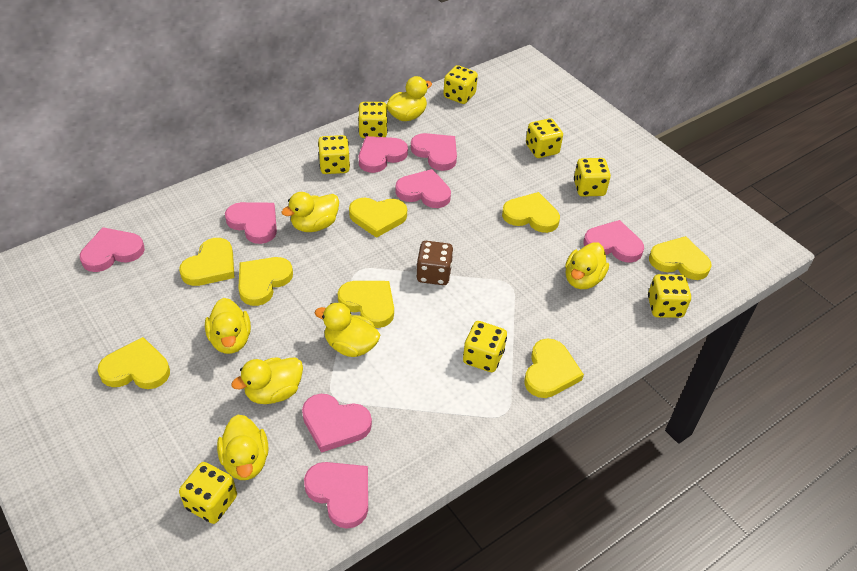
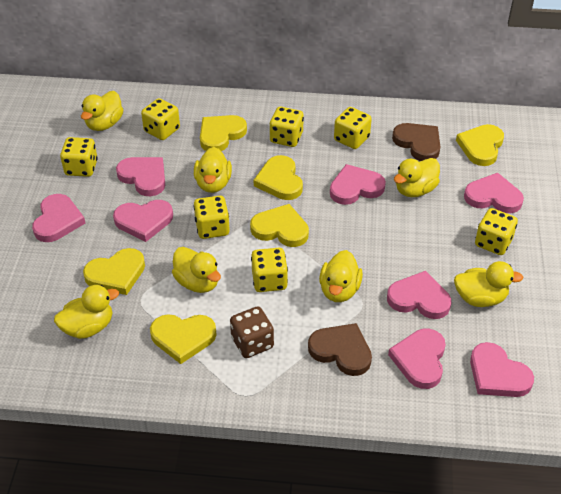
brown heart: none = 0 -> [308,323,372,376] [392,123,440,161] = 2
yellow dice: [179,462,237,524] [318,135,350,174] [358,102,388,138] [443,65,478,104] [463,321,507,372] [526,118,563,158] [574,158,611,197] [648,274,691,318] = 8 -> [60,137,98,177] [141,98,180,140] [194,196,230,239] [251,248,288,292] [270,107,304,147] [334,107,372,149] [475,208,518,255] = 7
yellow heart: [97,337,170,389] [179,238,235,286] [238,257,293,306] [338,281,394,328] [349,198,407,238] [502,192,560,233] [525,339,584,398] [649,236,712,280] = 8 -> [83,248,145,295] [150,314,217,364] [200,115,247,151] [250,204,309,247] [254,155,303,200] [456,124,504,166] = 6

